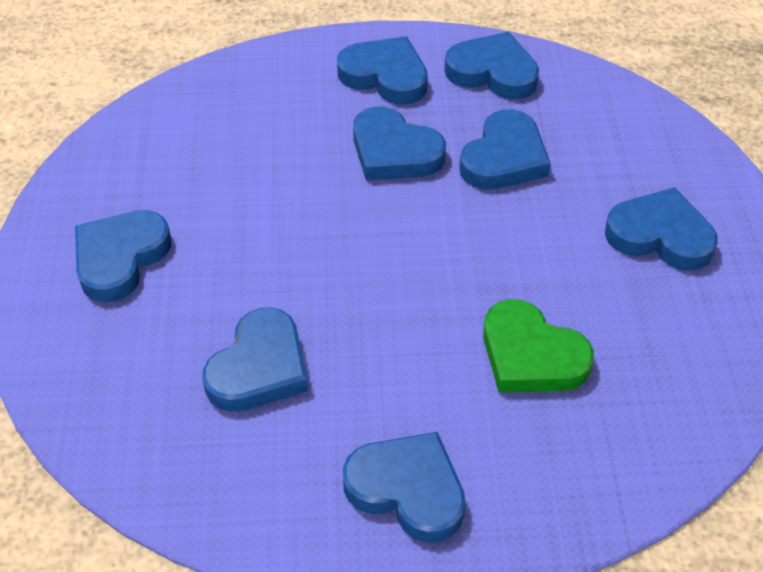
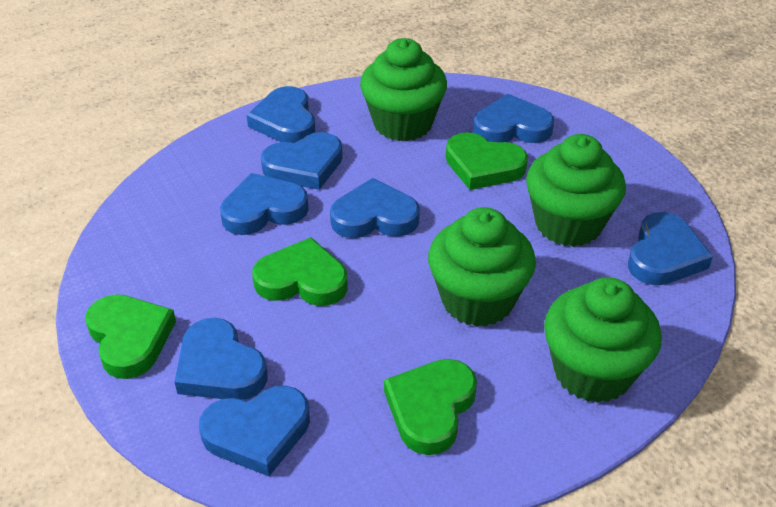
green cupcake: none = 0 -> [360,38,447,141] [428,207,536,327] [526,134,626,247] [544,277,662,403] = 4
green heart: [483,299,594,393] = 1 -> [85,294,176,379] [252,237,348,306] [384,359,477,455] [446,132,528,190] = 4

